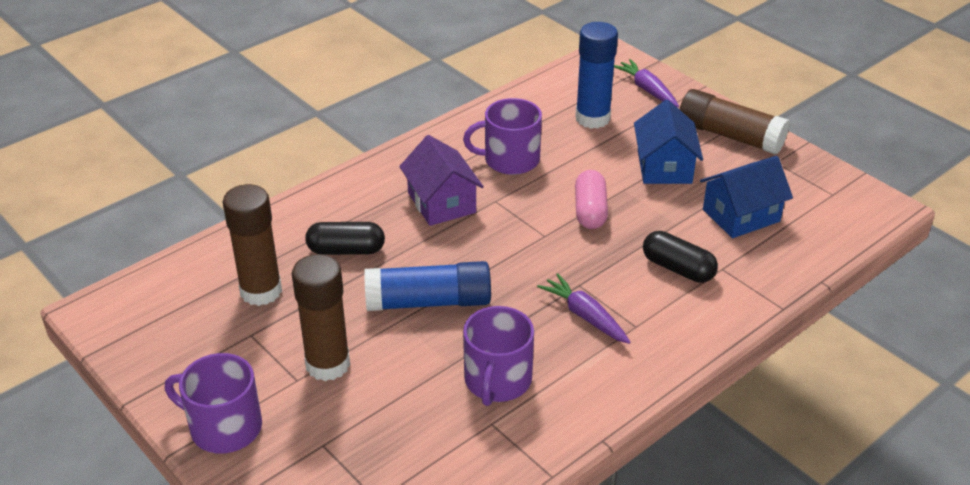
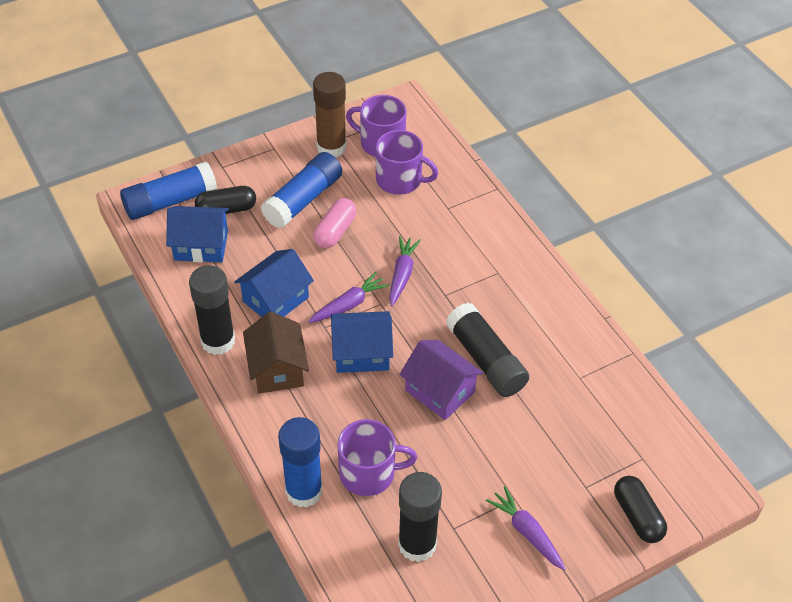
black glue stick: none = 0 -> [189,265,235,355] [398,472,442,562] [446,303,529,397] = 3
blue glue stick: [364,261,491,311] [575,22,618,129] = 2 -> [120,161,217,220] [261,152,342,229] [278,417,323,508] = 3
blue house: [634,100,703,184] [700,156,793,238] = 2 -> [166,206,229,262] [234,249,314,317] [331,311,393,373] = 3
brown glue stick: [223,184,282,306] [292,254,350,381] [679,89,790,155] = 3 -> [313,72,347,157] = 1
brown house: none = 0 -> [243,312,309,393] = 1
purple carrot: [537,273,630,344] [614,59,679,107] = 2 -> [308,272,389,323] [389,236,421,306] [486,486,565,570] = 3

